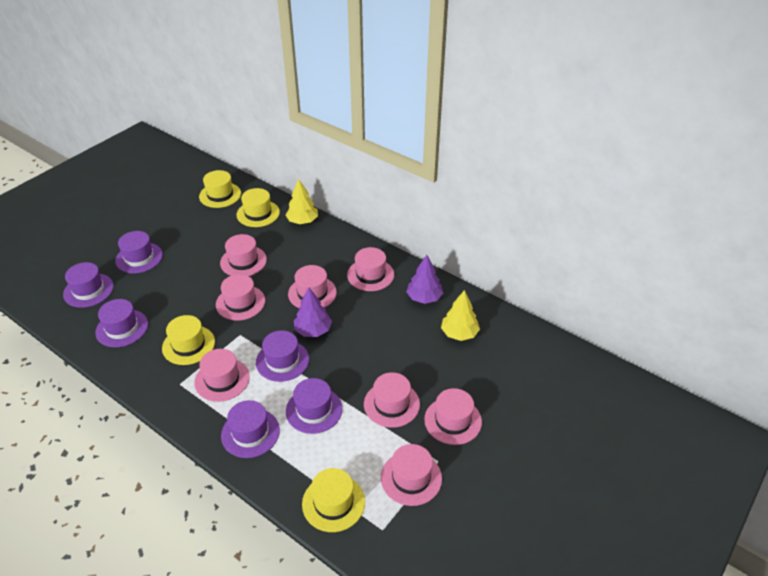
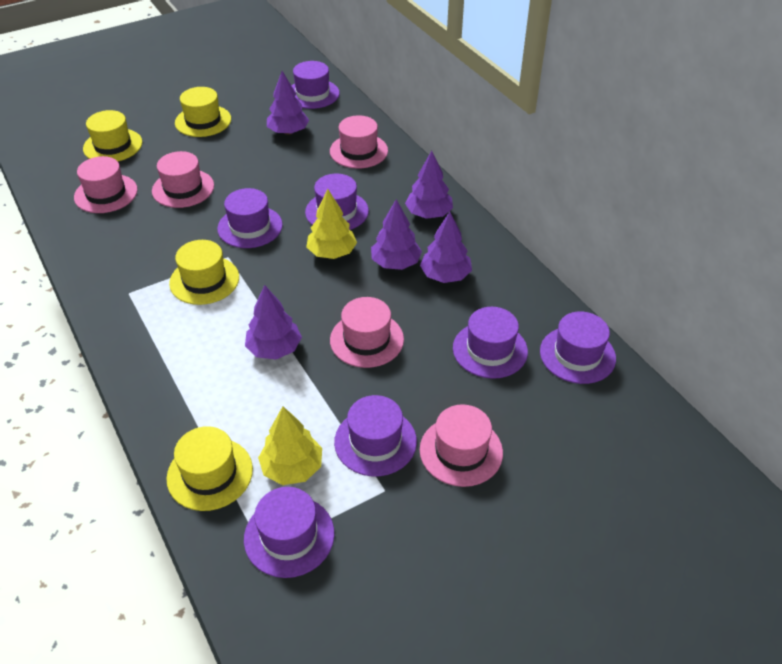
pink hat: [194,349,250,402] [216,274,265,321] [220,234,267,276] [288,265,337,308] [347,247,394,291] [364,372,420,428] [381,444,442,506] [424,388,482,445] = 8 -> [74,156,138,213] [152,151,214,208] [330,115,388,169] [330,297,404,368] [420,404,503,487] = 5
purple hat: [63,262,114,308] [95,299,148,347] [115,231,163,273] [221,400,280,458] [256,330,309,382] [286,378,342,434] = 6 -> [217,188,283,248] [244,487,334,578] [291,61,340,109] [305,174,369,230] [334,395,417,476] [453,307,528,379] [540,312,616,384] = 7
purple tree: [294,288,332,337] [406,255,443,304] = 2 -> [245,285,302,359] [267,71,309,135] [371,199,422,270] [405,151,453,219] [420,212,472,283] = 5

